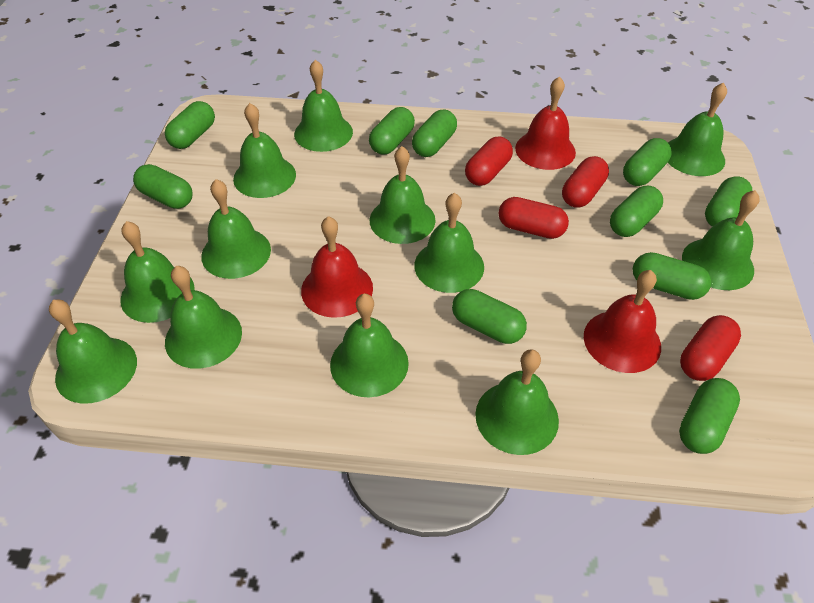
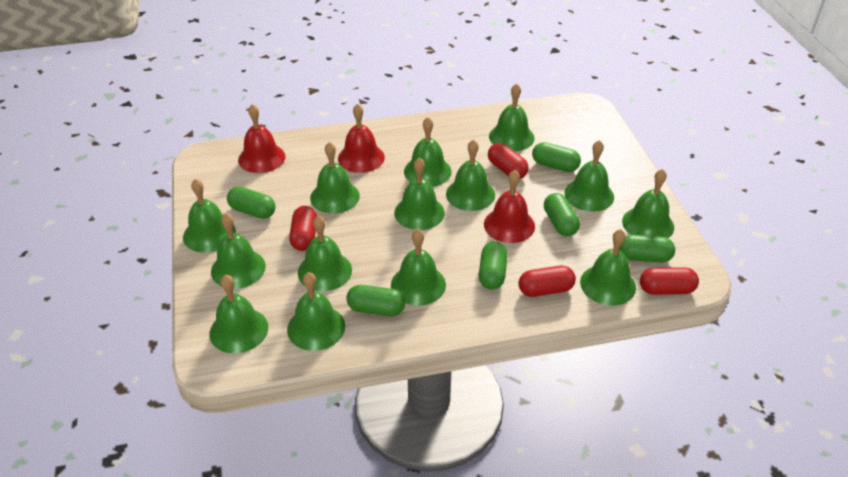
green bell: [49,299,137,404] [120,221,195,323] [165,266,242,369] [201,179,271,279] [233,103,296,198] [294,60,353,152] [330,294,409,398] [370,146,436,244] [414,193,484,293] [475,349,559,455] [668,82,727,176] [682,190,760,290] = 12 -> [183,179,236,253] [210,275,268,354] [211,213,266,289] [287,272,345,351] [298,215,352,291] [310,142,360,214] [391,229,446,306] [394,158,445,230] [404,117,452,187] [446,139,495,211] [489,83,535,151] [564,140,614,212] [580,229,636,306] [622,169,674,238] = 14
green capsule: [133,164,193,209] [165,101,215,149] [369,107,415,155] [412,109,457,157] [452,289,527,344] [610,186,663,237] [623,138,672,186] [632,252,711,300] [679,378,740,454] [705,176,753,227] = 10 -> [227,186,276,219] [346,285,405,316] [479,241,507,289] [532,142,581,172] [544,193,580,236] [619,235,675,263] = 6

